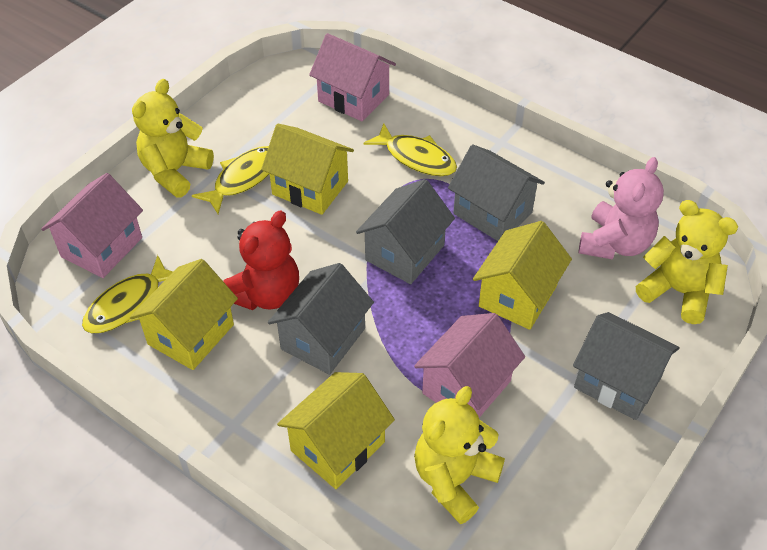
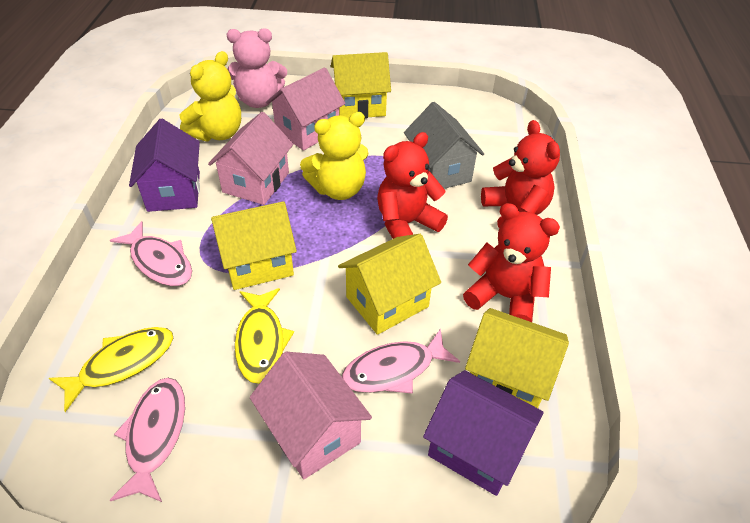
grey house: [268,263,374,375] [356,179,455,284] [448,144,545,241] [573,312,680,420] = 4 -> [404,102,484,189] = 1
pink fish: none = 0 -> [110,221,192,286] [110,378,185,502] [342,329,460,394] = 3
purple house: none = 0 -> [129,119,200,212] [423,370,544,496] = 2
red teddy bear: [223,210,299,310] = 1 -> [377,132,448,239] [463,203,560,322] [481,120,560,228] = 3
yellow fish: [82,255,173,333] [192,146,269,214] [363,123,457,176] = 3 -> [49,327,173,412] [235,288,294,384] = 2
yellow teddy bear: [132,79,214,198] [414,386,505,524] [636,200,738,324] = 3 -> [180,51,241,141] [300,112,369,200] = 2

